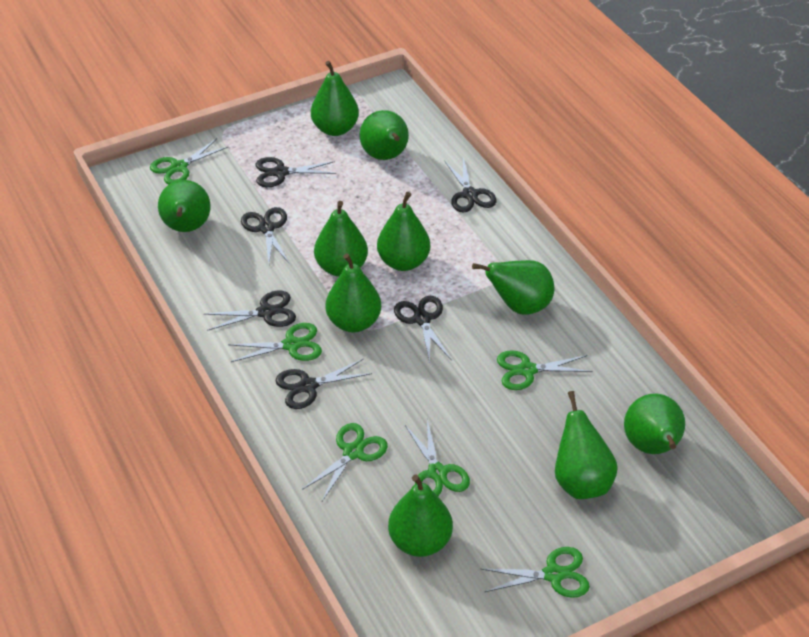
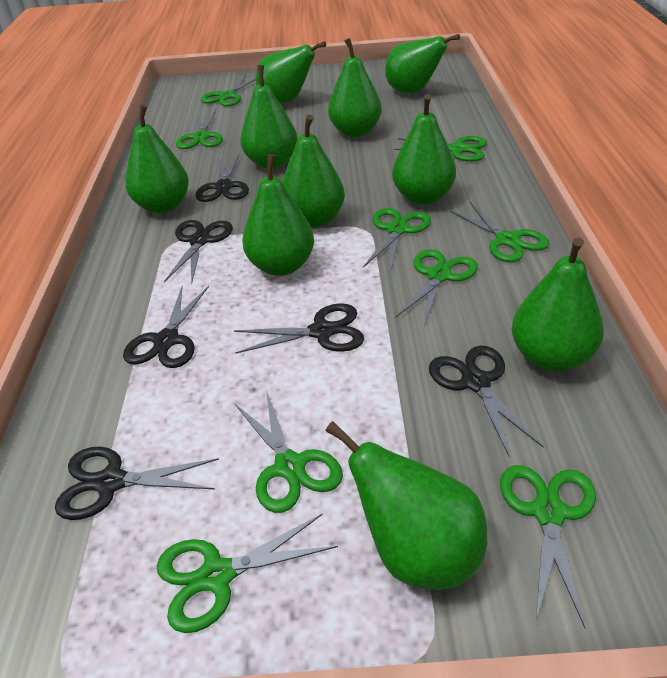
green scissors: [150,139,229,184] [228,323,322,362] [302,423,388,501] [405,419,470,496] [481,547,590,598] [497,350,592,390] = 6 -> [156,514,338,633] [176,111,223,149] [201,76,256,107] [234,390,343,513] [363,208,431,273] [394,136,487,162] [395,249,478,326] [449,202,549,262] [500,465,596,628] = 9

